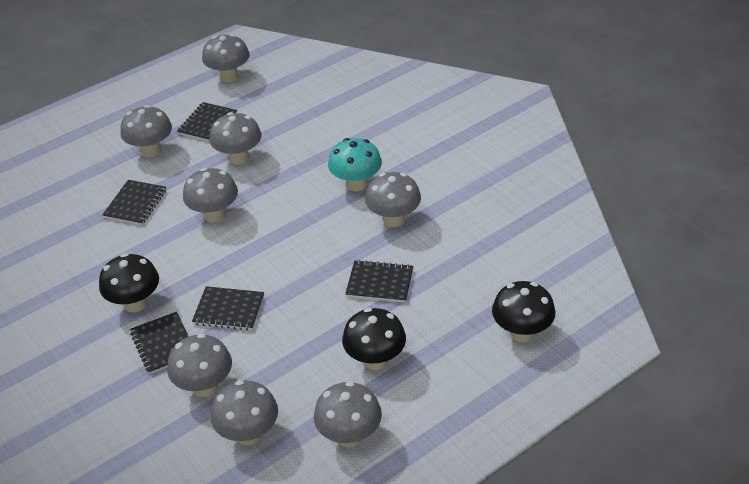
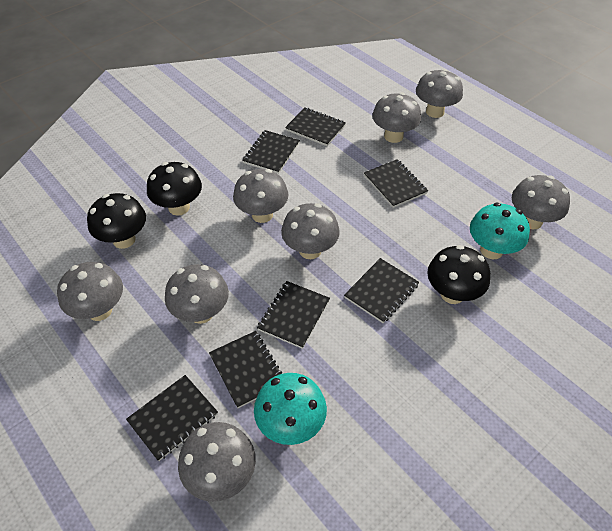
black notebook: [102,180,166,225] [130,312,189,374] [177,102,237,142] [192,286,264,330] [345,260,413,303] = 5 -> [126,375,218,461] [209,331,282,408] [242,130,300,174] [257,281,330,349] [285,108,346,146] [344,258,419,323] [364,159,428,208] = 7
turquoise mushroom: [328,138,382,191] = 1 -> [254,373,327,445] [470,203,530,259] = 2

